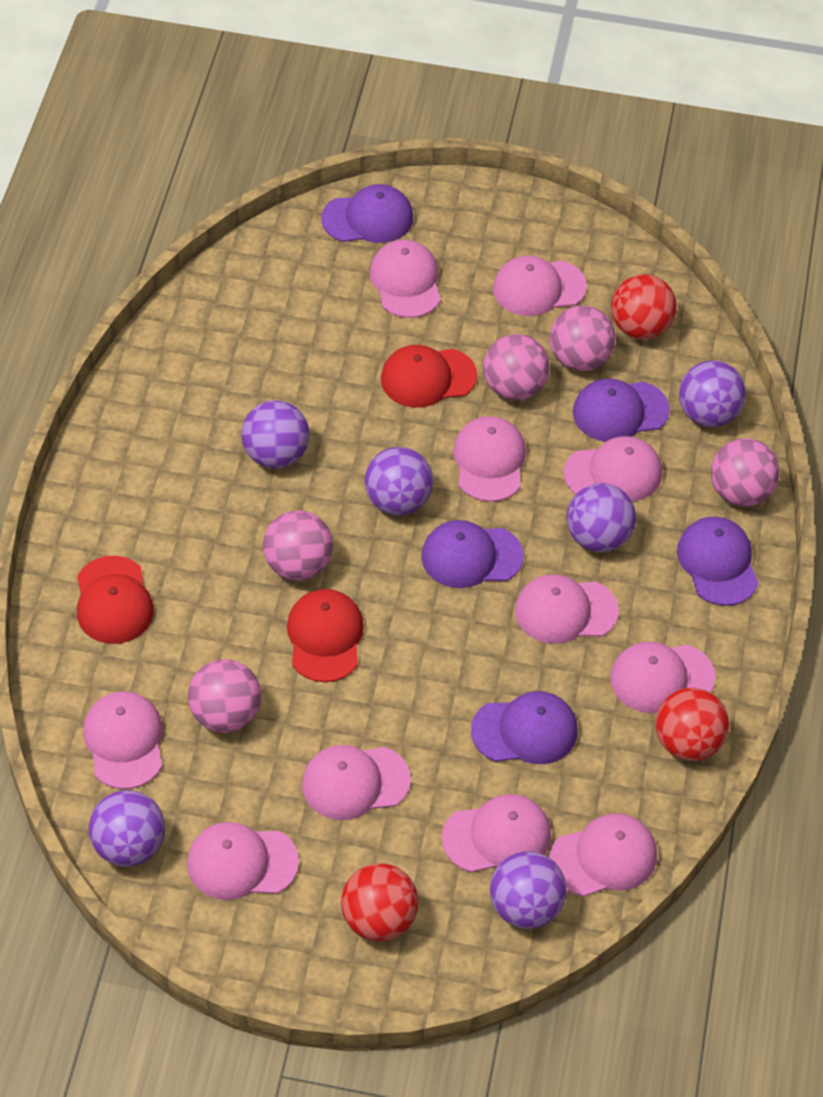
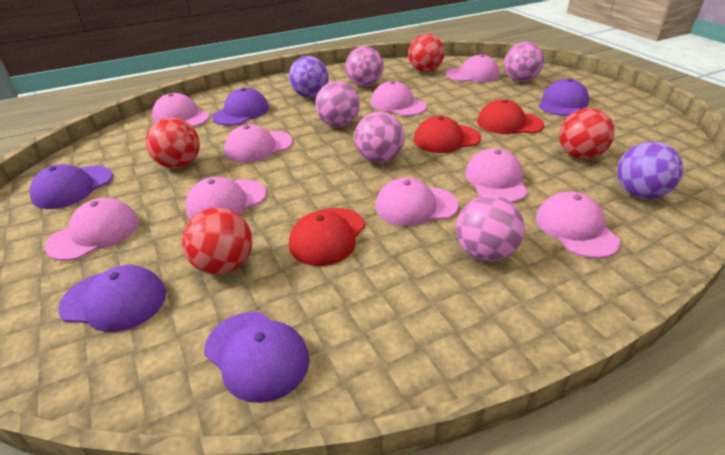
pink cap: [83,691,163,789] [187,822,299,900] [302,745,411,820] [370,240,441,318] [442,794,551,873] [453,416,526,502] [493,256,587,316] [515,574,619,644] [549,813,657,897] [564,436,662,501] [610,642,716,713] = 11 -> [45,198,139,261] [152,93,210,127] [186,177,266,219] [224,124,293,162] [370,81,427,116] [375,178,459,226] [446,54,500,82] [465,148,528,203] [536,192,621,259] = 9
purple ball: [89,790,165,867] [241,400,310,468] [364,447,433,515] [490,851,567,929] [567,483,636,552] [679,360,746,427] = 6 -> [289,56,329,98] [617,142,683,199] = 2
red ball: [341,863,418,941] [611,274,677,339] [655,688,729,761] = 3 -> [146,117,200,168] [182,208,252,275] [408,34,445,72] [559,108,615,159] = 4

